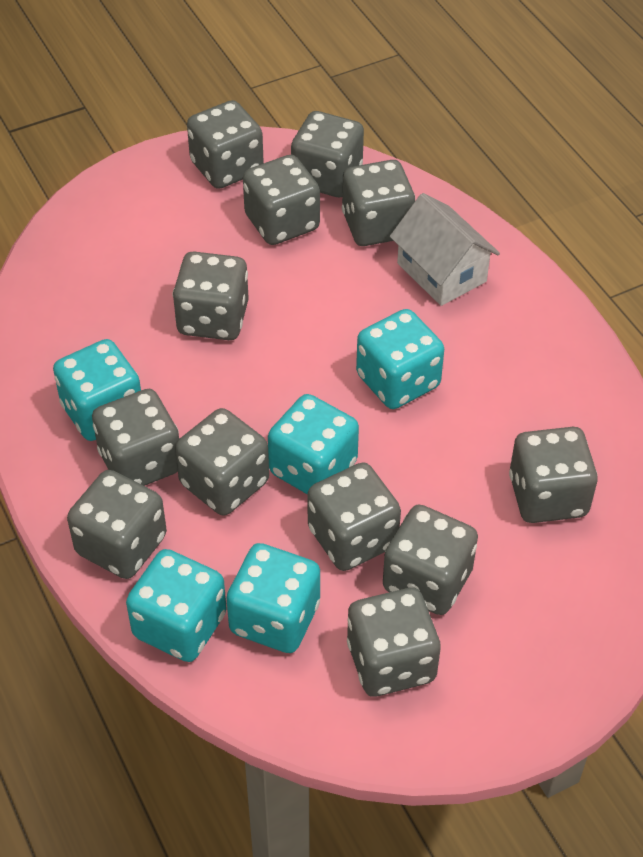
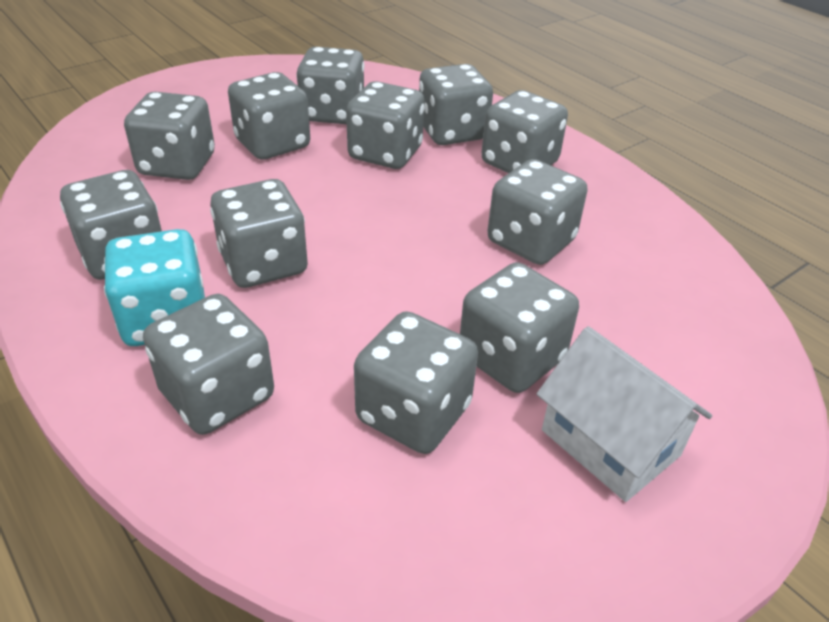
turquoise dice: [53,339,141,441] [126,549,227,662] [226,543,320,653] [268,394,359,494] [356,309,444,409] = 5 -> [104,229,205,346] = 1

